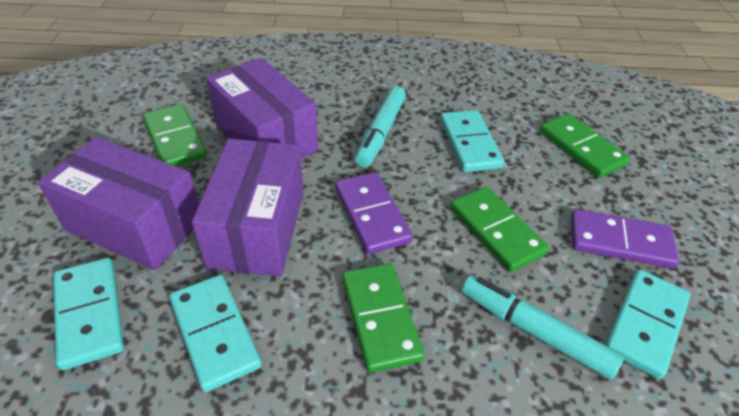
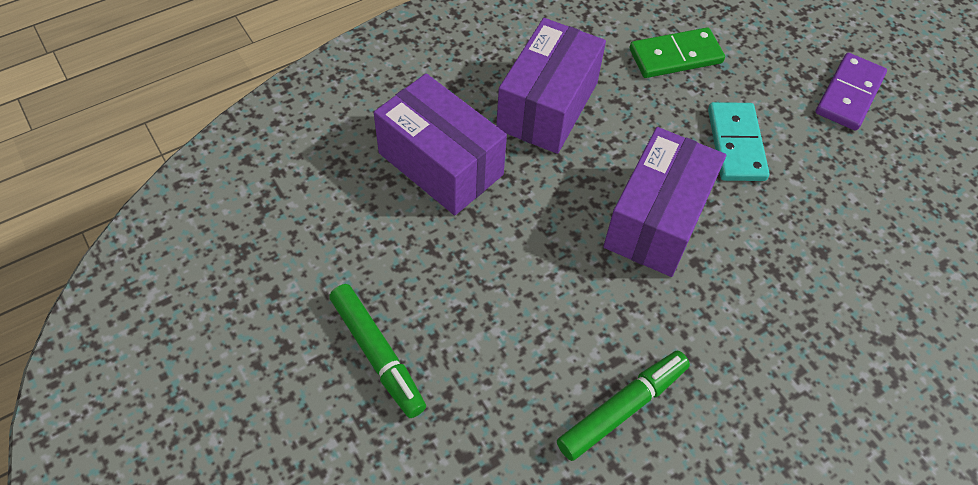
green domino: [143,104,207,167] [342,263,425,373] [450,186,549,272] [540,113,630,178] = 4 -> [629,28,725,78] = 1
green marker: none = 0 -> [329,284,426,418] [557,351,690,461] = 2
purple domino: [335,172,413,254] [571,209,679,268] = 2 -> [815,53,887,131] = 1
turquoise domino: [53,258,124,370] [169,274,261,392] [440,110,505,172] [605,269,690,379] = 4 -> [708,102,770,181] = 1
turquoise marker: [355,86,406,167] [462,275,624,379] = 2 -> none = 0

